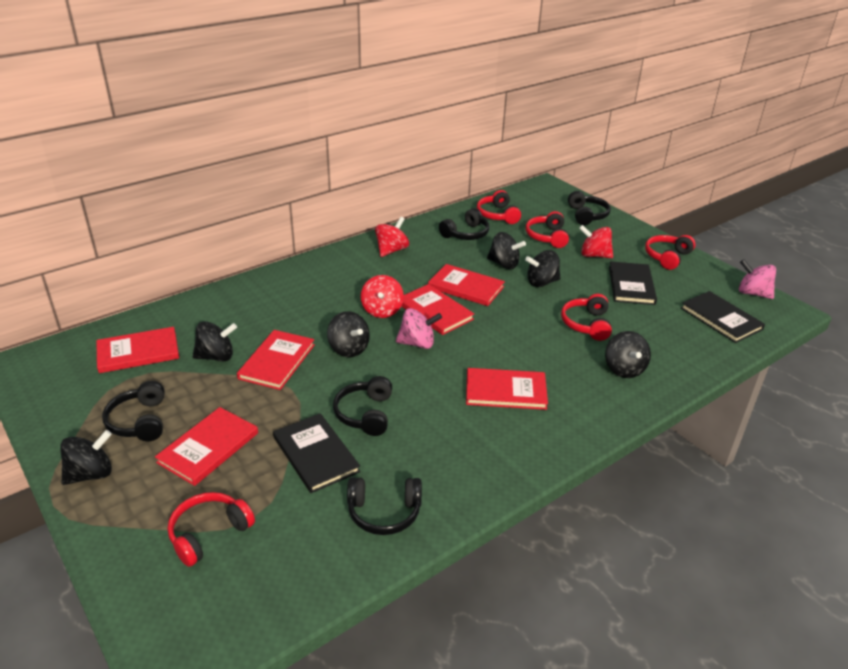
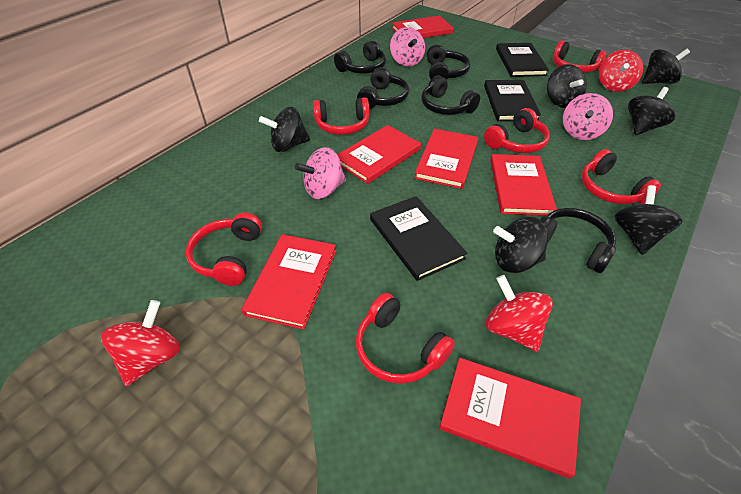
pink spinning top: [396,308,442,349] [739,259,776,299] = 2 -> [295,147,346,199] [390,27,425,66] [563,93,613,140] = 3
red headphones: [168,492,255,567] [477,190,521,224] [526,211,569,248] [561,294,612,341] [645,235,696,270] = 5 -> [186,213,262,286] [313,97,369,135] [356,293,455,384] [484,108,550,153] [553,40,606,73] [581,149,661,204] = 6

